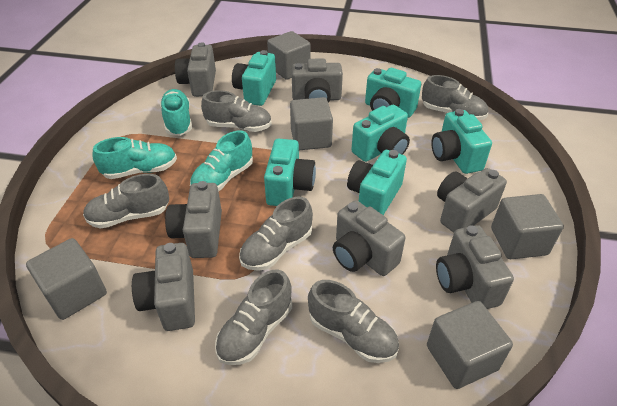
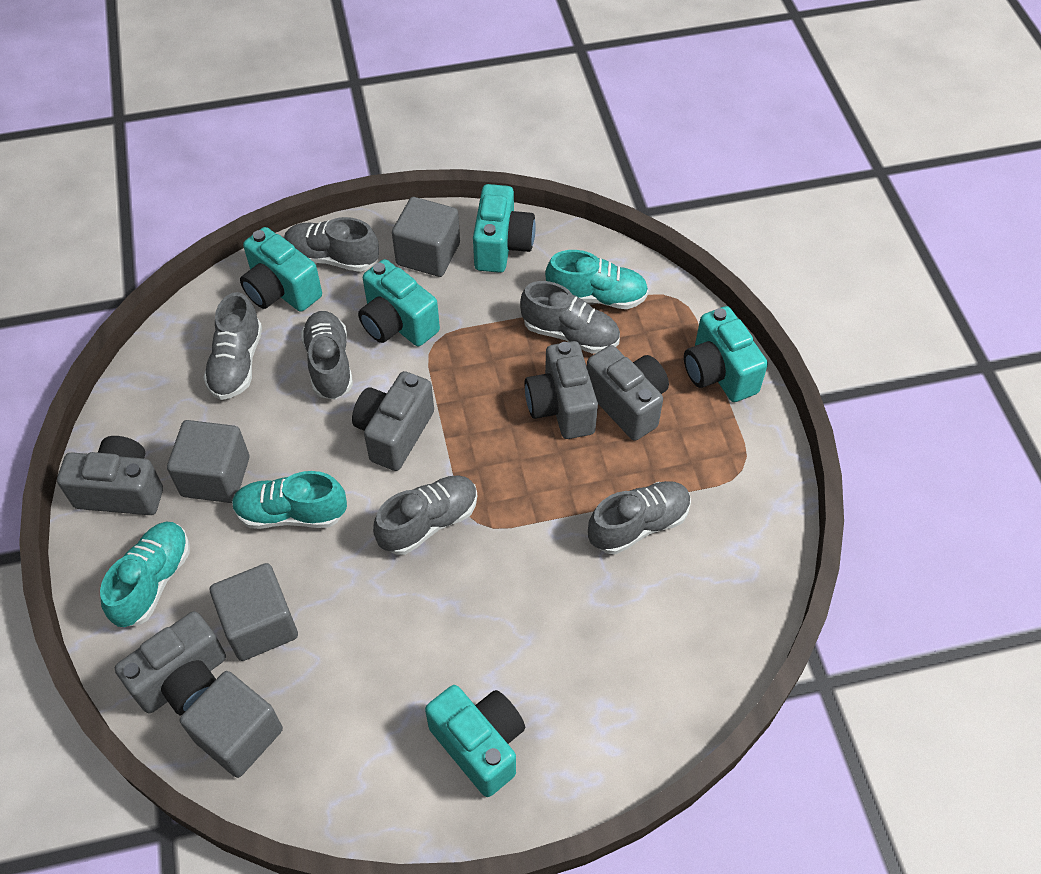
grey camera: [132,243,195,331] [165,181,222,258] [175,42,216,97] [291,58,343,103] [333,200,405,276] [436,225,514,309] [437,168,507,233] = 7 -> [57,436,163,515] [115,611,226,715] [352,371,434,471] [525,341,598,439] [587,345,669,441] = 5
grey cube: [26,238,107,320] [267,31,310,80] [290,97,333,150] [427,301,513,389] [491,194,564,259] = 5 -> [167,420,249,503] [180,671,283,778] [210,563,298,661] [392,197,460,277] = 4
turquoise camera: [232,50,276,106] [264,139,316,206] [347,150,407,215] [351,105,410,162] [365,68,421,118] [431,109,492,174] = 6 -> [240,227,322,312] [358,259,440,346] [425,685,525,797] [473,184,536,273] [684,306,768,402] = 5

